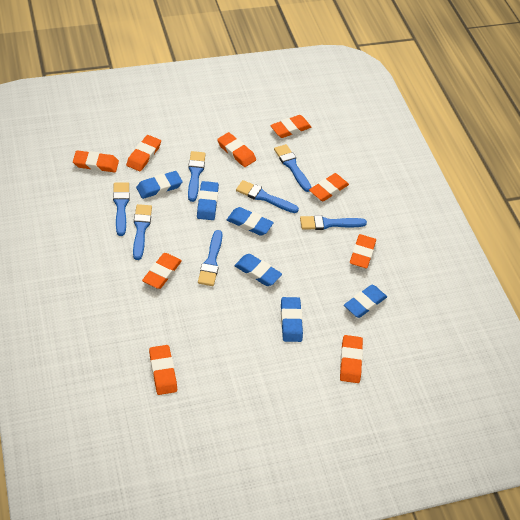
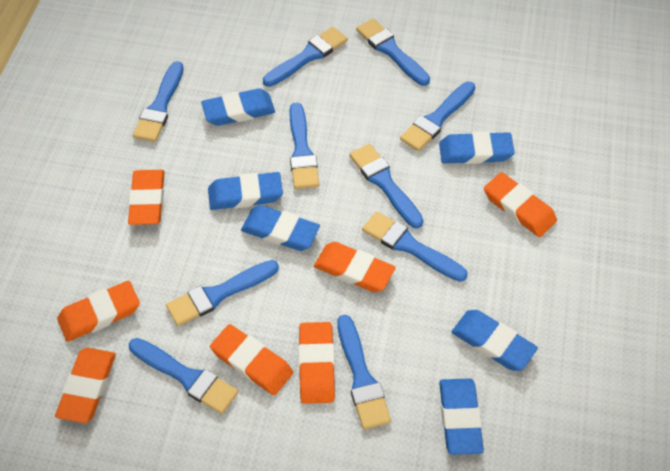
blue brush: [113,182,130,236] [133,204,152,260] [188,151,206,202] [198,230,222,286] [236,180,299,213] [274,144,312,192] [300,215,367,230] = 7 -> [129,338,238,414] [133,61,184,142] [166,260,279,326] [263,27,348,87] [289,103,319,189] [337,315,391,430] [349,144,424,229] [356,18,430,86] [362,211,468,282] [400,82,475,151] = 10
orange eraser: [73,150,119,172] [126,135,161,171] [142,253,182,289] [149,345,177,395] [217,132,256,167] [270,115,311,138] [309,173,349,201] [340,335,363,383] [350,234,376,268] = 9 -> [55,348,116,423] [57,281,140,342] [128,170,165,225] [210,324,293,395] [298,322,335,404] [314,242,395,292] [484,172,557,237] = 7

